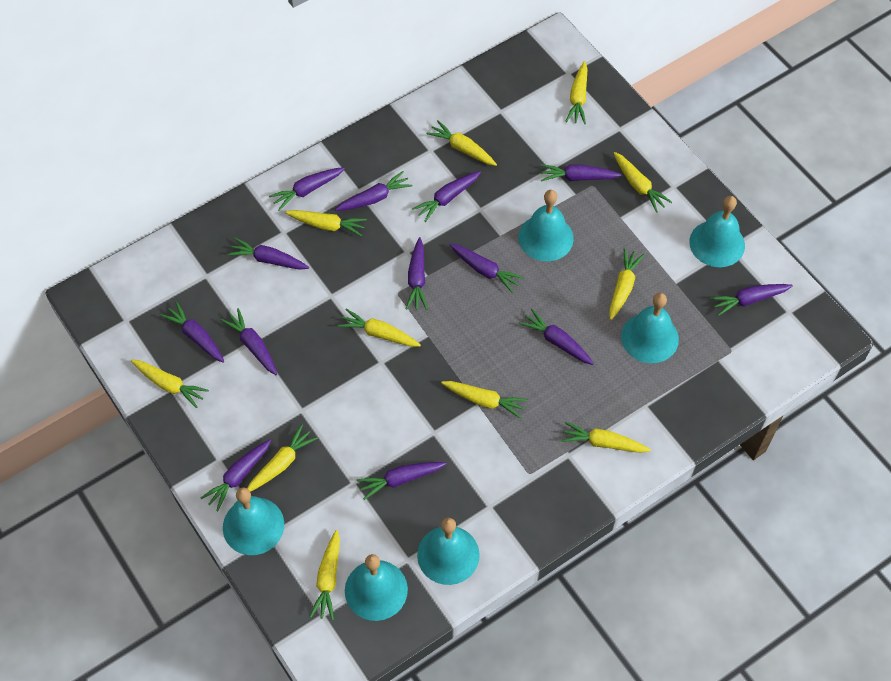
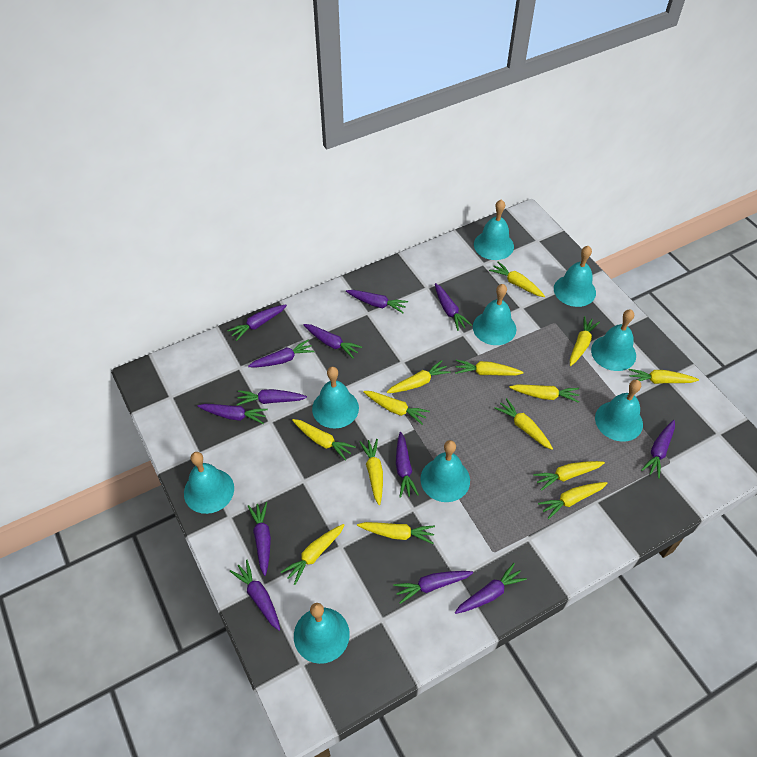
turquoise bell: [223,487,284,555] [345,554,408,621] [417,518,480,585] [518,190,574,261] [621,293,679,363] [689,196,745,267] = 6 -> [184,452,234,514] [294,603,350,664] [312,367,359,429] [420,440,470,502] [473,284,516,345] [474,199,514,260] [554,246,596,307] [591,310,636,371] [595,380,643,441] = 9
yellow carrot: [131,359,209,408] [247,424,318,492] [285,210,367,237] [310,530,340,620] [338,309,421,347] [426,120,497,166] [441,381,528,419] [561,422,651,453] [565,61,587,124] [609,248,645,320] [614,152,672,213] = 11 -> [281,524,344,585] [292,419,356,461] [357,522,435,544] [359,439,383,505] [363,391,430,425] [387,360,451,393] [455,360,524,376] [489,262,545,297] [494,398,553,450] [509,384,579,403] [533,461,605,491] [538,482,608,519] [570,316,600,366] [629,369,699,384] = 14

